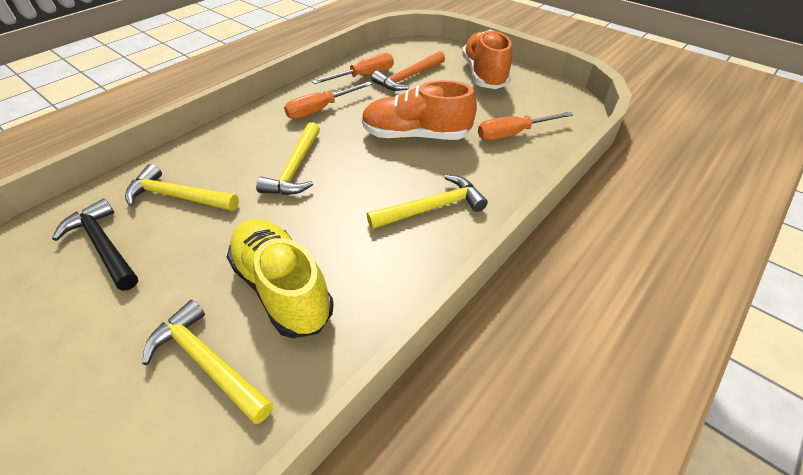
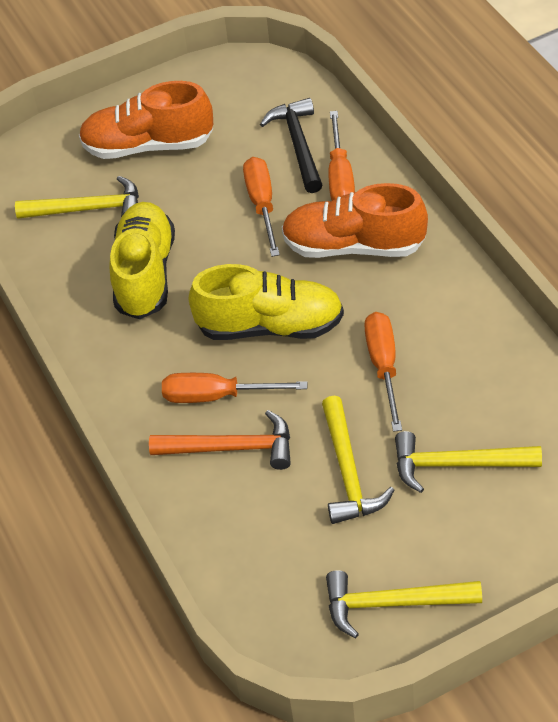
orange screwdriver: [284,82,372,119] [312,53,394,84] [478,112,573,140] = 3 -> [162,373,308,403] [243,157,280,257] [328,111,355,201] [364,312,402,432] = 4
yellow shoe: [227,219,334,338] = 1 -> [109,202,175,319] [188,264,344,340] = 2

